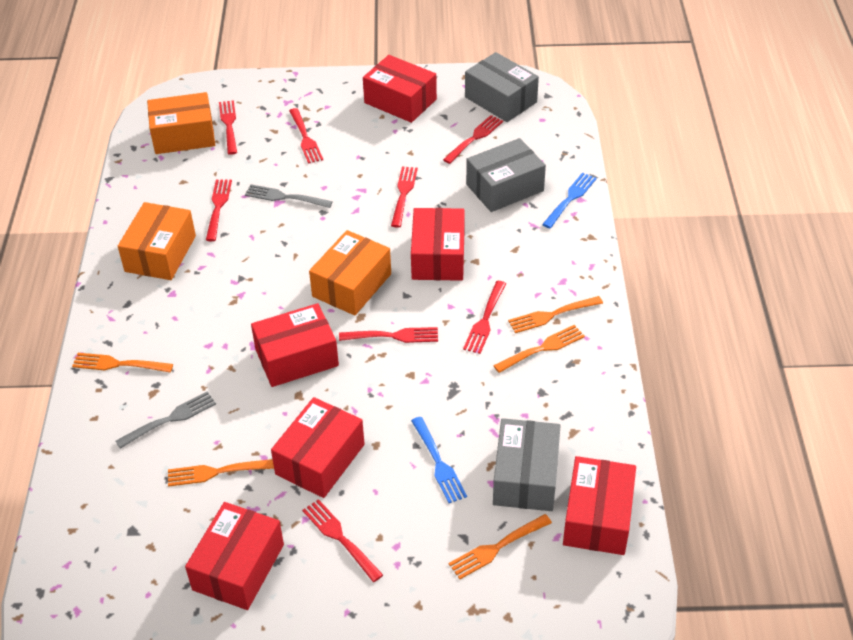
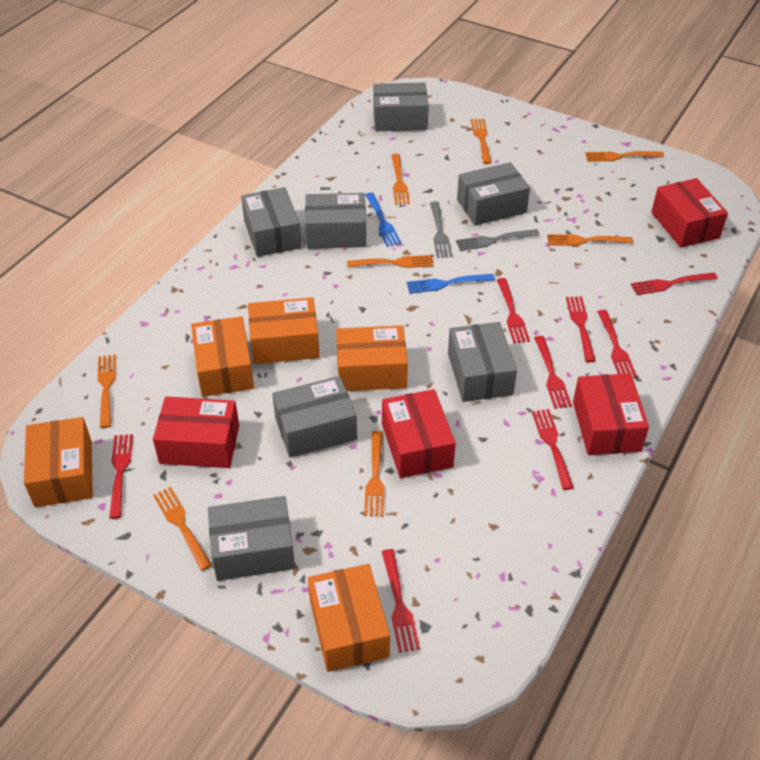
grey box: [465,52,539,122] [466,138,546,212] [493,418,561,511] = 3 -> [208,496,295,581] [241,187,302,257] [272,376,357,457] [305,193,366,249] [373,83,429,131] [448,322,517,402] [457,162,530,225] = 7
orange box: [118,202,196,280] [147,92,215,154] [309,230,391,316] = 3 -> [24,417,93,507] [191,316,254,397] [248,297,320,364] [308,564,390,672] [336,325,408,391] = 5
orange fork: [72,353,173,373] [168,459,274,487] [449,514,552,579] [493,325,585,373] [508,296,603,333] = 5 -> [98,355,116,428] [153,487,212,571] [347,255,434,268] [364,431,385,517] [391,154,410,205] [471,119,492,164] [547,234,633,246] [585,151,664,162] = 8
red box: [185,502,284,610] [251,303,339,387] [271,397,365,498] [363,55,437,123] [411,208,465,281] [563,456,636,555] = 6 -> [153,397,239,468] [382,389,456,478] [573,373,649,455] [651,178,728,248] = 4

